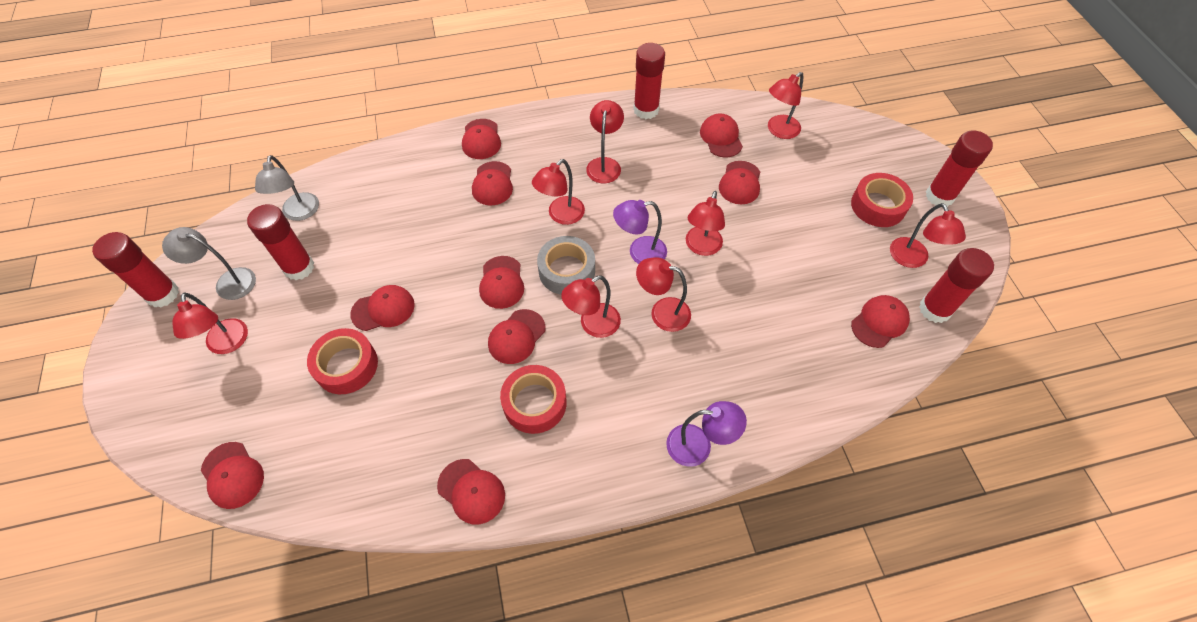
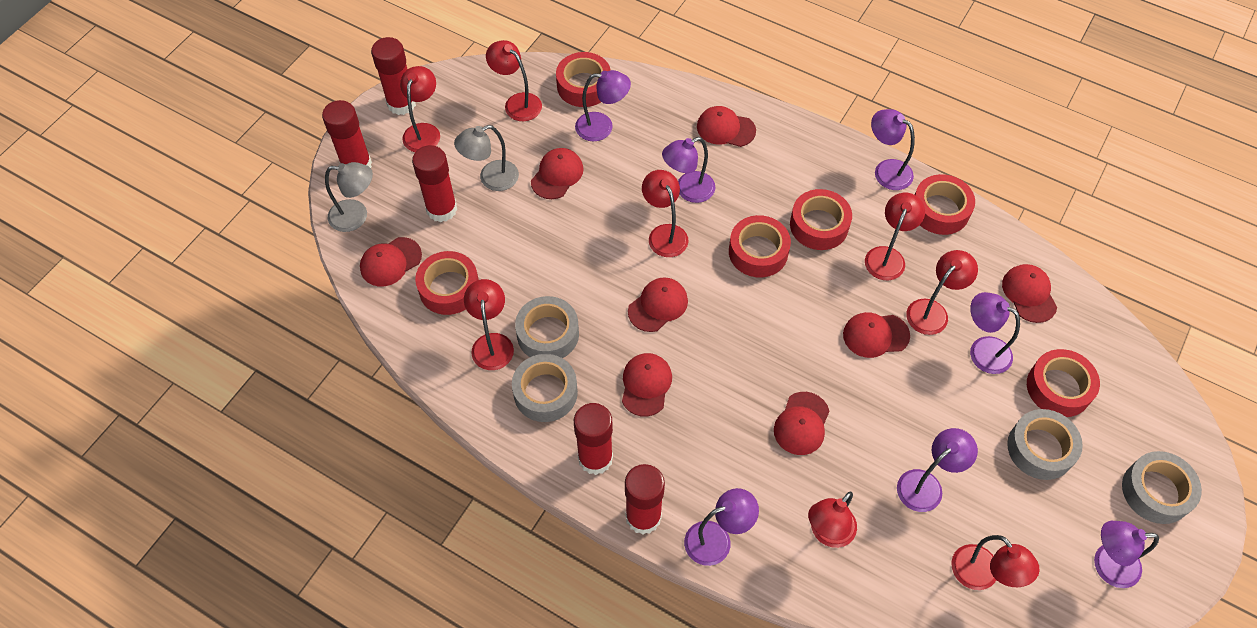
grey tape: [537,236,595,295] = 1 -> [512,354,578,422] [515,296,579,358] [1007,409,1083,480] [1122,451,1202,524] = 4
purple lamp: [613,200,667,264] [666,401,747,467] = 2 -> [575,70,631,141] [662,137,715,203] [684,488,759,566] [871,109,915,190] [897,428,978,512] [970,292,1020,374] [1094,521,1159,588] = 7
red cap: [201,442,264,509] [350,285,415,331] [437,459,505,524] [462,119,501,159] [472,161,513,206] [479,256,524,309] [488,309,546,364] [700,113,743,158] [719,161,760,204] [851,295,910,348] = 10 -> [360,237,422,286] [531,148,584,199] [622,353,672,417] [628,277,688,332] [697,106,756,147] [774,392,829,455] [843,312,910,358] [1002,264,1057,323] = 8
red tape: [307,328,378,394] [500,365,567,434] [851,173,913,227] = 3 -> [415,251,479,315] [556,52,611,107] [729,215,791,277] [790,189,852,250] [915,174,975,235] [1027,349,1100,417] = 6

